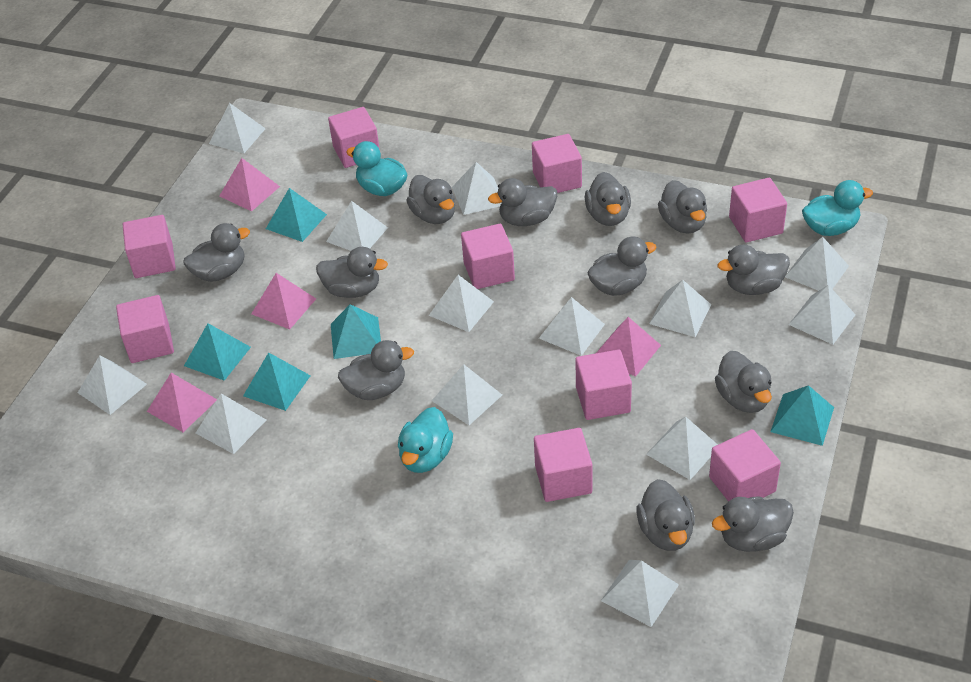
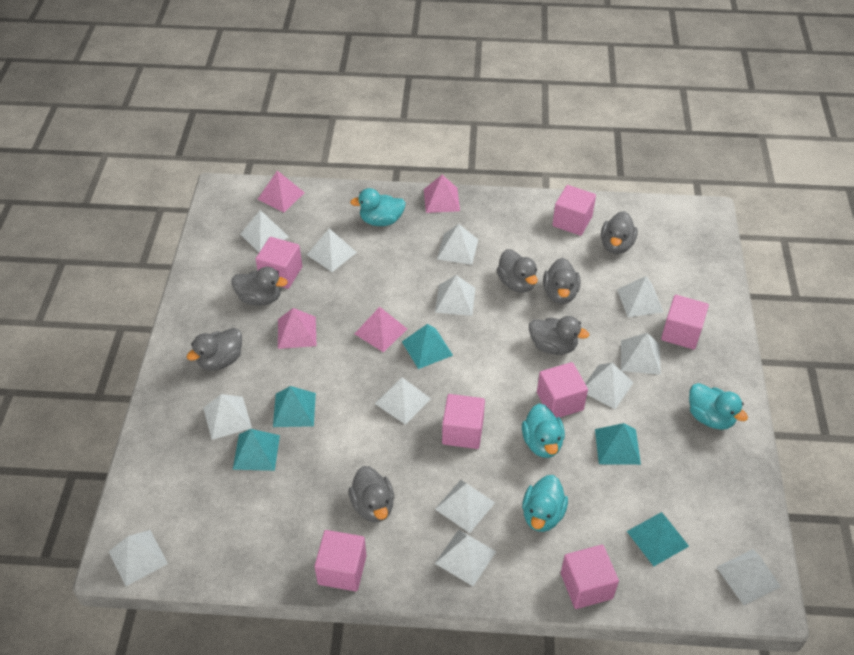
grey duck: [183,223,250,282] [316,247,388,298] [338,340,414,400] [406,175,455,224] [488,178,557,226] [585,172,631,226] [587,237,657,296] [637,479,695,551] [658,180,707,234] [712,497,794,552] [715,351,772,413] [718,244,790,295] = 12 -> [187,328,242,371] [232,267,287,306] [349,466,394,523] [497,249,538,293] [529,316,589,355] [543,258,580,304] [601,211,638,254] = 7
pink cube: [116,295,174,363] [123,215,176,278] [328,107,380,168] [461,224,515,289] [532,134,582,193] [534,428,592,502] [576,350,632,420] [709,429,781,502] [729,178,787,242] = 9 -> [256,237,302,289] [314,530,366,591] [442,394,485,449] [537,362,588,418] [552,185,596,236] [561,545,619,609] [661,295,709,350] = 7
turquoise duck: [346,141,407,196] [398,407,453,473] [802,180,873,236] = 3 -> [350,188,406,226] [522,404,565,458] [522,475,568,532] [689,383,748,430] = 4

